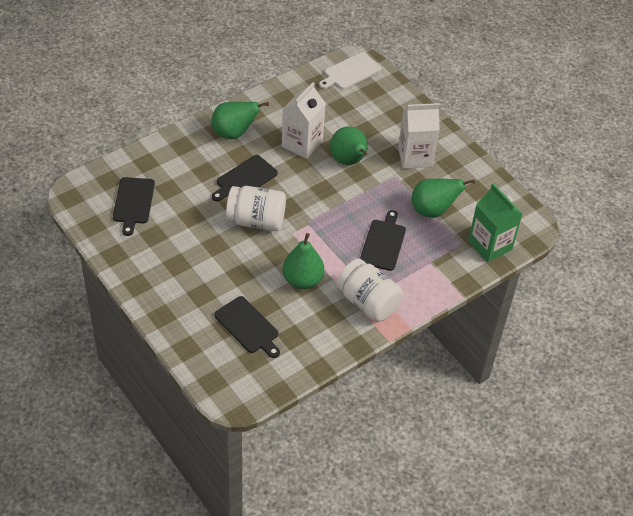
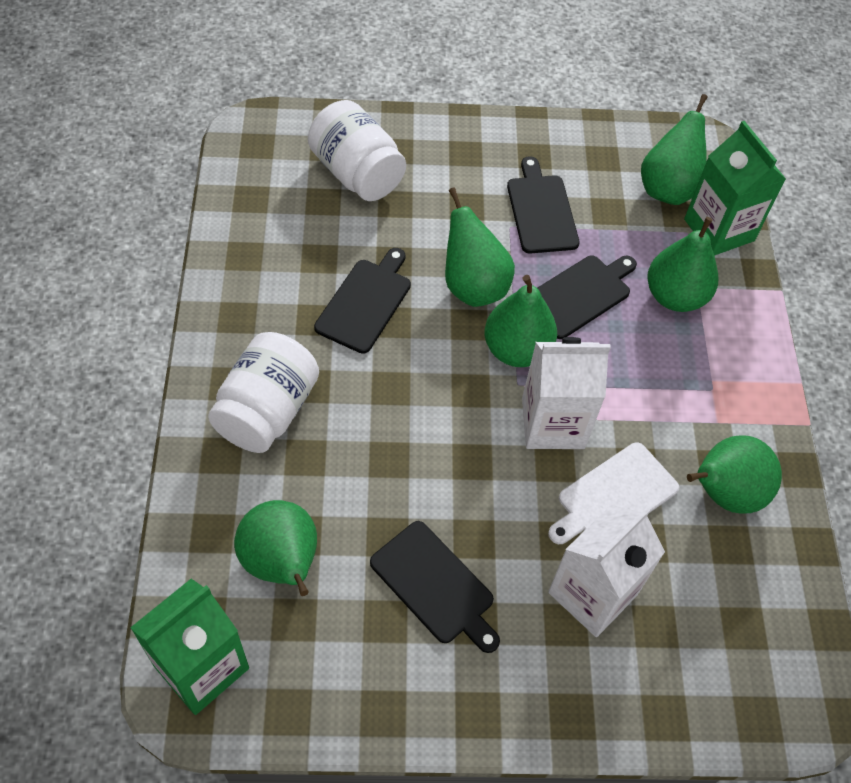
green carton: [468,183,523,262] = 1 -> [130,579,249,715] [684,121,786,256] = 2
green pear: [211,102,269,139] [282,233,324,289] [330,126,368,165] [411,179,475,218] = 4 -> [234,500,317,596] [445,187,515,307] [484,275,557,367] [641,94,708,205] [647,217,718,312] [687,435,782,514] = 6

